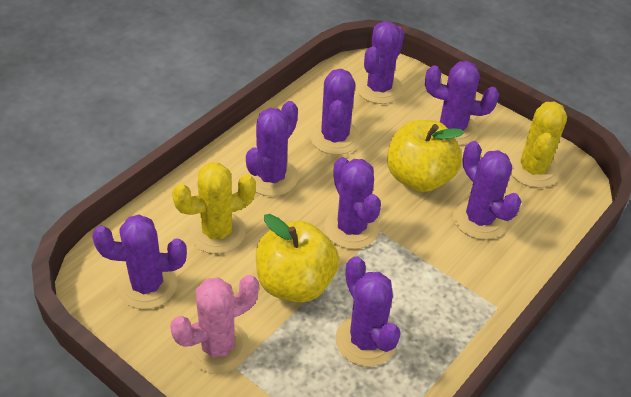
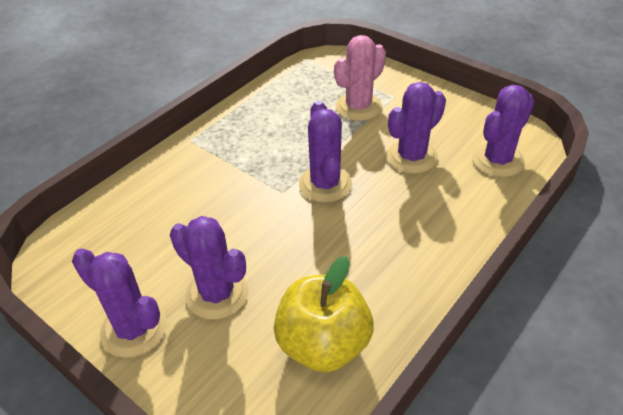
purple cactus: [92,214,187,309] [246,101,298,196] [310,69,360,155] [324,157,381,249] [335,256,401,367] [356,21,404,104] [425,61,499,145] [453,141,522,240] = 8 -> [72,248,167,358] [170,216,248,320] [299,101,352,203] [386,82,446,174] [472,85,535,177] = 5
yellow apple: [256,214,339,302] [387,120,464,192] = 2 -> [274,256,373,372] = 1
yellow cactus: [172,162,256,254] [509,102,567,188] = 2 -> none = 0

